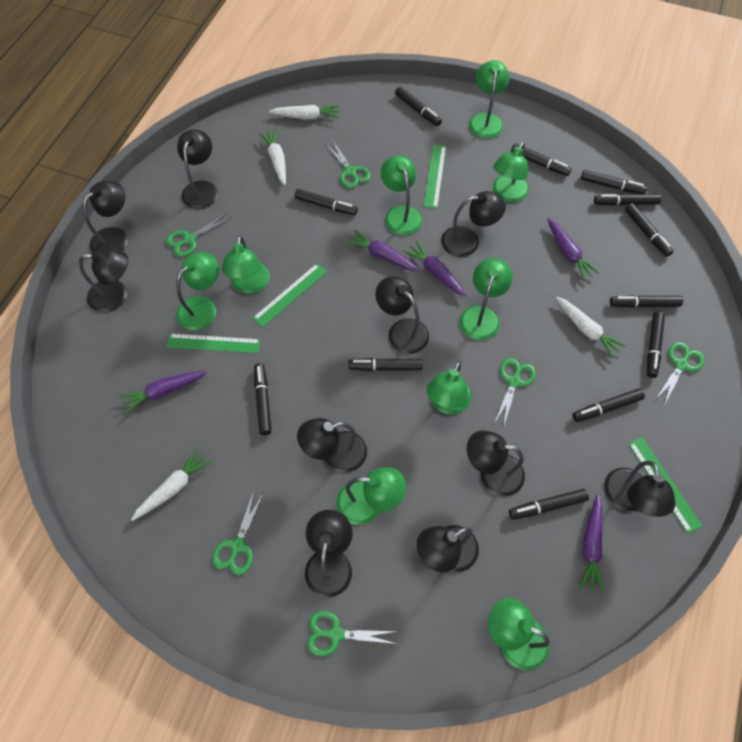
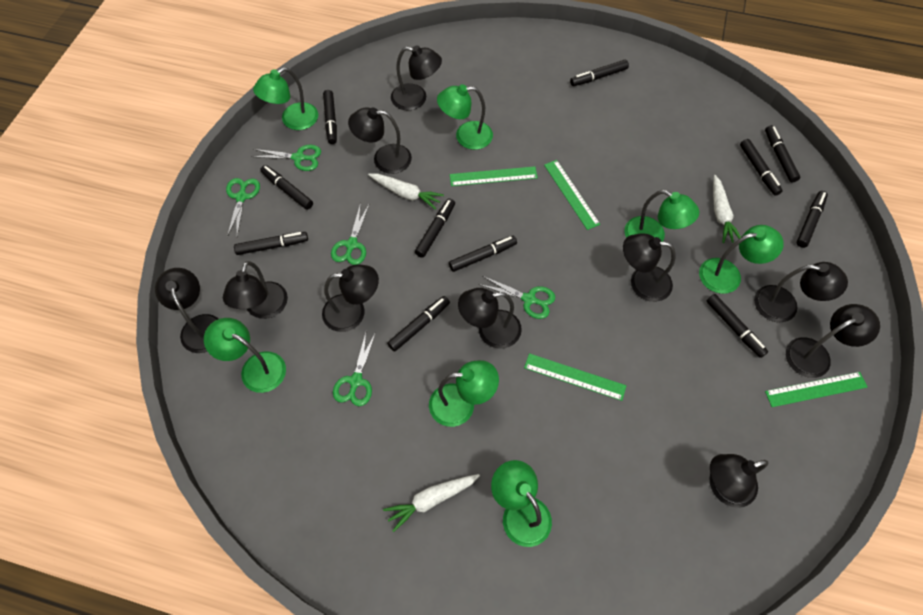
black marker: [254,363,271,435] [295,189,358,215] [348,358,423,371] [395,87,442,126] [509,489,589,520] [511,143,572,176] [572,388,645,422] [581,170,647,194] [594,194,661,206] [610,295,683,308] [625,203,674,257] [647,312,665,378] = 12 -> [234,232,308,255] [260,165,313,210] [323,90,337,144] [387,296,450,352] [415,198,455,258] [449,236,517,272] [570,60,629,86] [707,294,768,358] [740,139,783,196] [765,125,800,183] [796,191,828,248] = 11
green lamp: [176,252,219,330] [222,235,270,294] [336,467,406,525] [381,156,422,235] [426,361,472,414] [459,258,513,340] [469,60,509,138] [488,598,550,670] [493,142,529,203] = 9 -> [204,318,286,393] [253,68,318,130] [429,360,499,427] [437,84,493,150] [491,460,552,547] [624,190,699,242] [699,225,784,294] = 7
green scissors: [166,213,232,257] [212,491,263,575] [307,611,398,656] [325,141,371,188] [495,358,536,428] [656,342,705,405] = 6 -> [226,178,260,237] [251,145,321,171] [331,203,369,265] [333,332,376,406] [479,276,555,319] = 5
purple carrot: [119,371,207,413] [346,230,419,271] [403,241,467,297] [547,218,600,281] [579,495,604,593] = 5 -> none = 0
white carrot: [131,447,212,521] [259,129,286,185] [269,105,340,120] [556,297,626,359] = 4 -> [368,173,444,210] [383,474,480,532] [713,175,741,243] = 3

